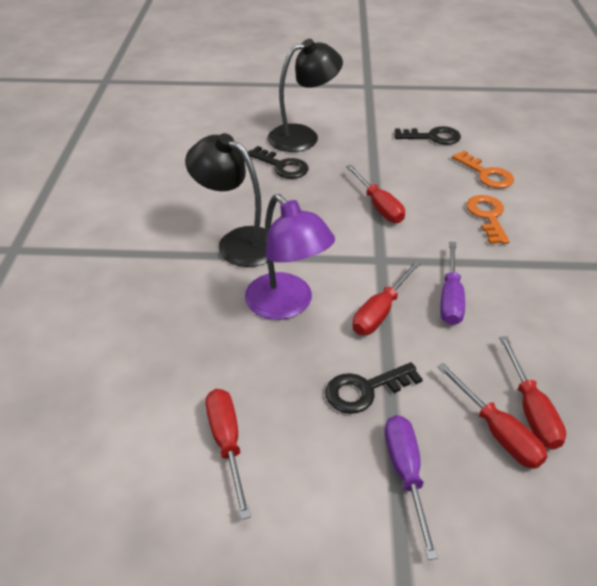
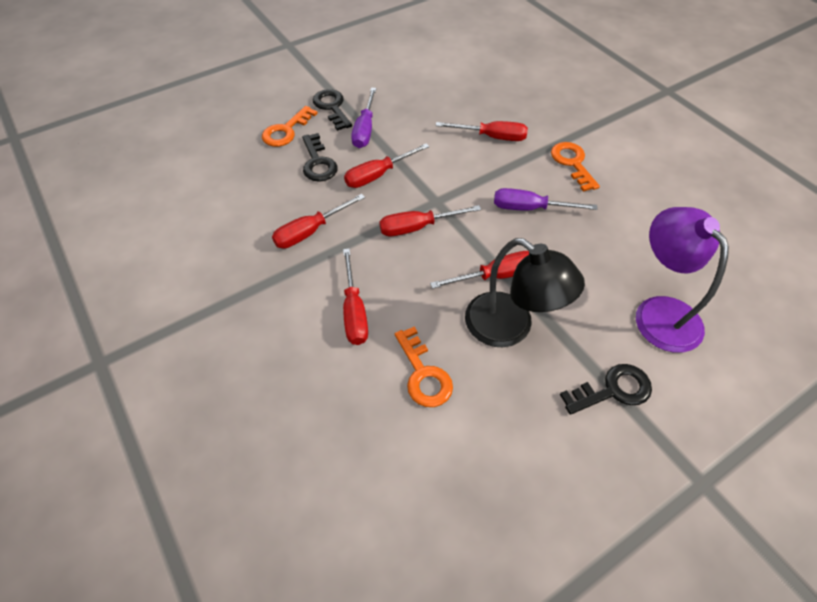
black lamp: [185,133,267,267] [267,39,343,152] = 2 -> [465,238,585,347] = 1
orange key: [452,151,514,189] [467,195,510,244] = 2 -> [262,106,318,147] [395,327,453,407] [551,142,600,192] = 3
red screwdriver: [206,389,251,520] [346,165,405,223] [353,260,421,335] [437,363,548,469] [499,336,566,450] = 5 -> [272,194,365,249] [343,248,368,345] [344,144,429,188] [379,205,481,236] [430,251,529,289] [436,121,528,141] = 6

